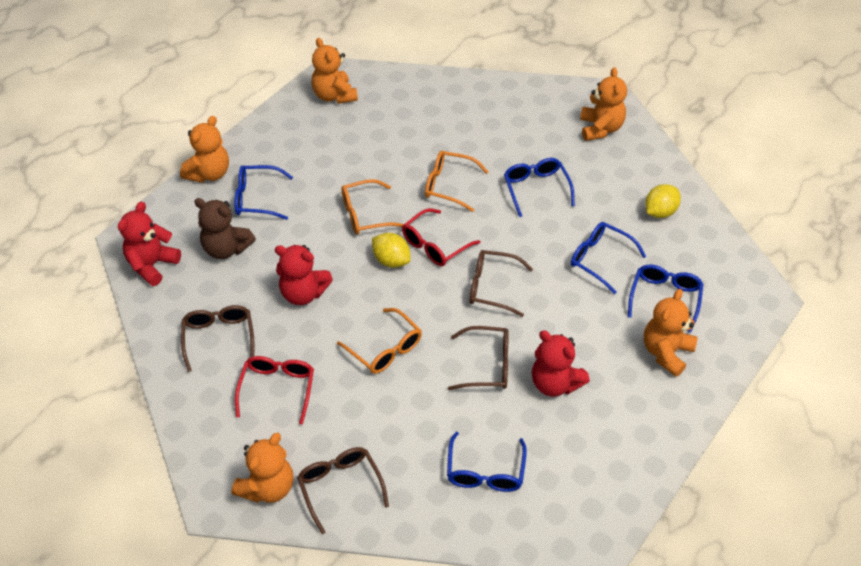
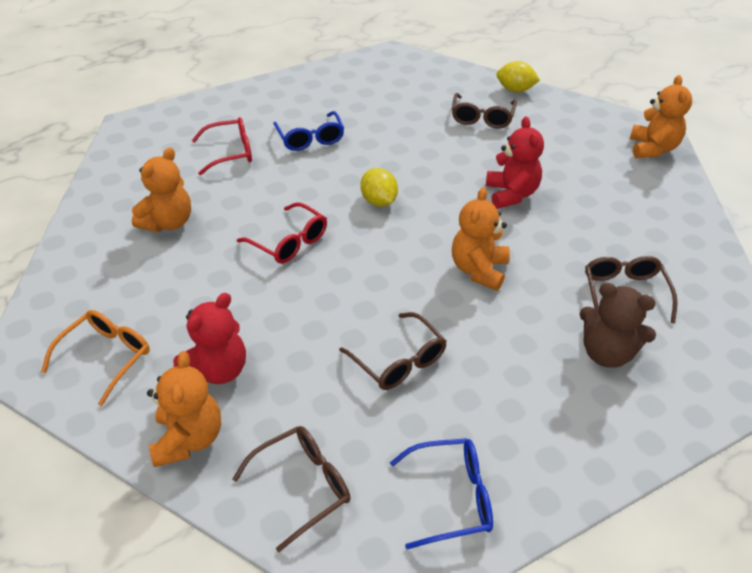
blue glasses: [234,165,293,220] [447,432,527,492] [504,158,575,217] [571,222,646,294] [628,264,703,333] = 5 -> [273,111,344,151] [390,438,493,549] = 2
orange glasses: [337,308,422,374] [341,179,404,235] [425,151,488,212] = 3 -> [41,310,150,406] = 1
orange teddy bear: [180,116,229,183] [232,433,294,503] [312,38,358,104] [580,67,627,141] [644,289,698,377] = 5 -> [132,147,191,232] [147,351,221,467] [452,187,510,291] [630,75,692,158] = 4
red teddy bear: [118,202,181,286] [275,245,333,305] [532,330,590,396] = 3 -> [173,293,246,384] [486,117,544,209] = 2

